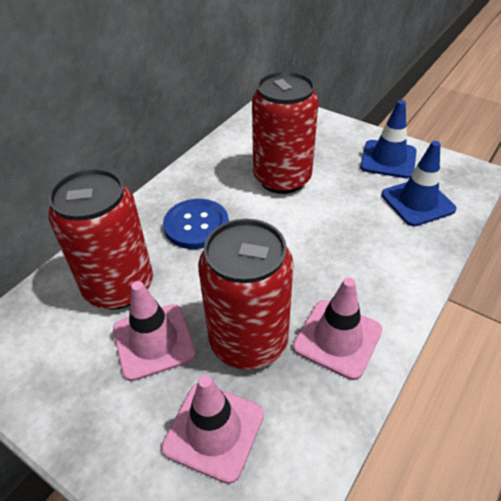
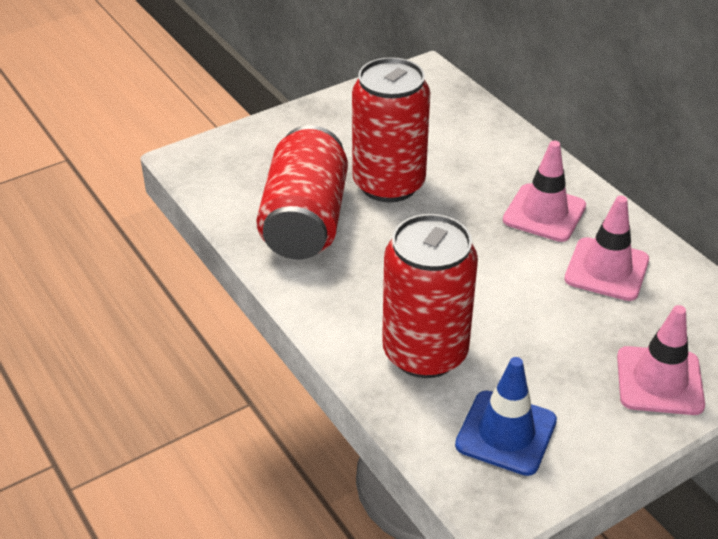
blue button: [163,199,229,249] = 1 -> none = 0
blue traffic cone: [360,100,417,178] [381,141,457,226] = 2 -> [455,357,557,476] = 1

